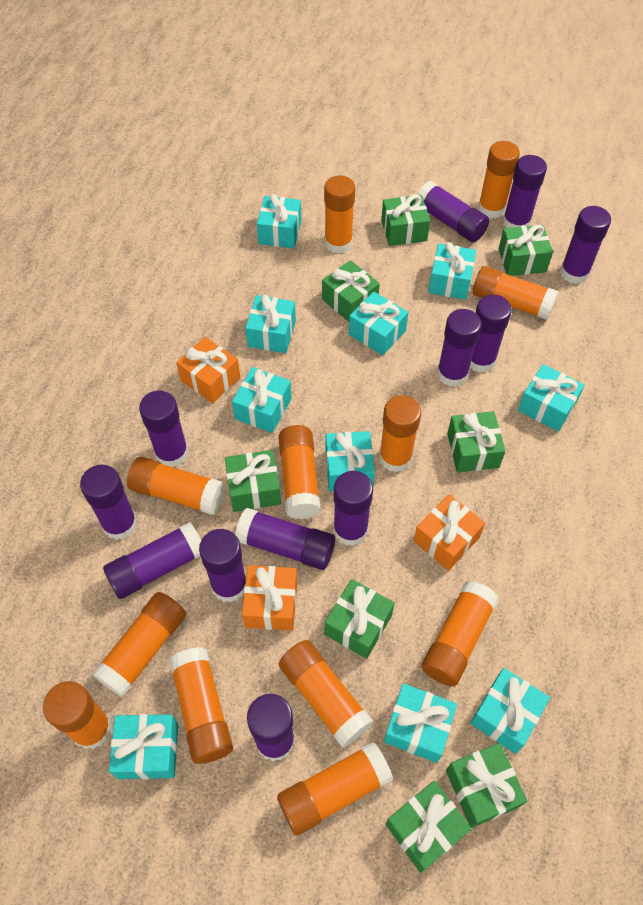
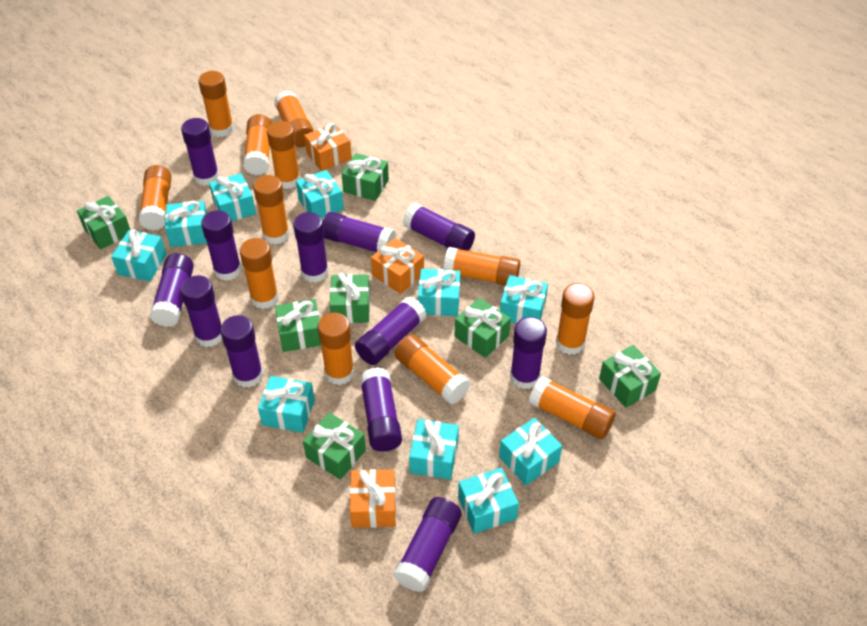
green gift: [225,450,281,512] [322,260,380,322] [325,579,395,659] [381,194,430,246] [386,780,471,873] [446,743,527,828] [447,411,506,473] [498,224,553,276] = 8 -> [77,196,130,250] [275,299,321,352] [303,412,366,480] [330,273,370,323] [342,153,389,201] [455,298,511,358] [599,345,661,408] = 7

